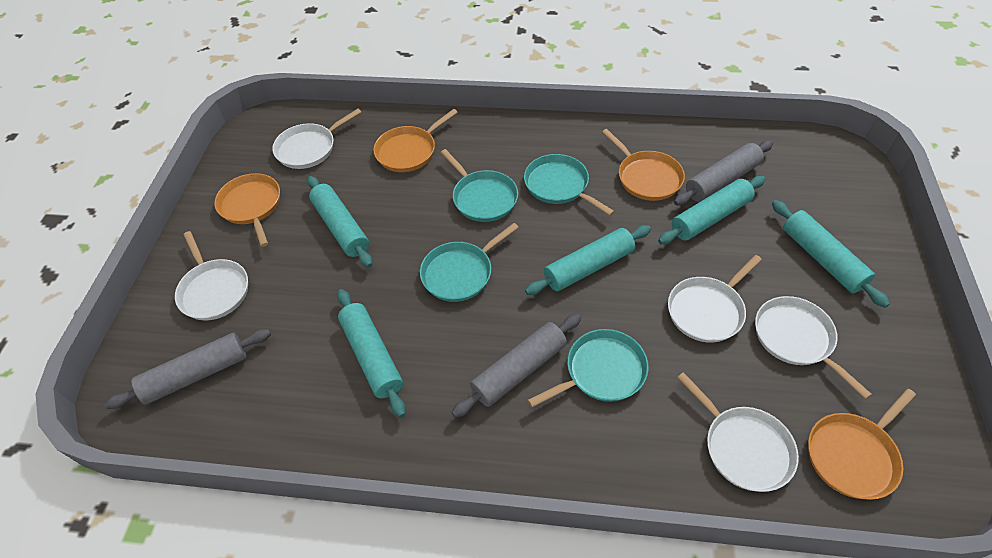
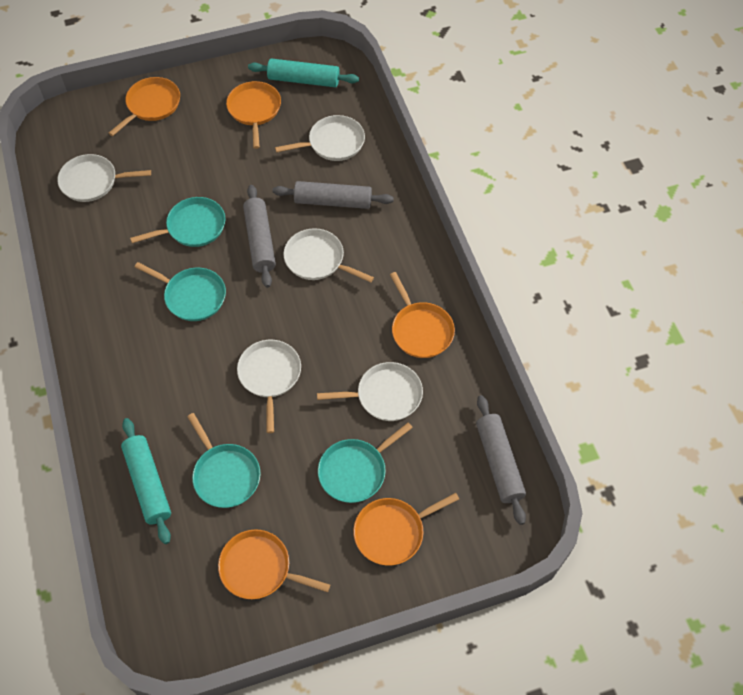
orange pan: [215,173,280,247] [373,109,458,172] [602,129,685,201] [808,388,916,500] = 4 -> [109,77,180,136] [218,530,330,599] [226,81,281,149] [353,493,459,566] [390,272,455,358] = 5
turquoise rolling pin: [307,176,373,268] [337,289,406,418] [525,225,651,295] [658,176,765,244] [772,200,890,308] = 5 -> [121,418,171,544] [248,58,359,87] = 2

